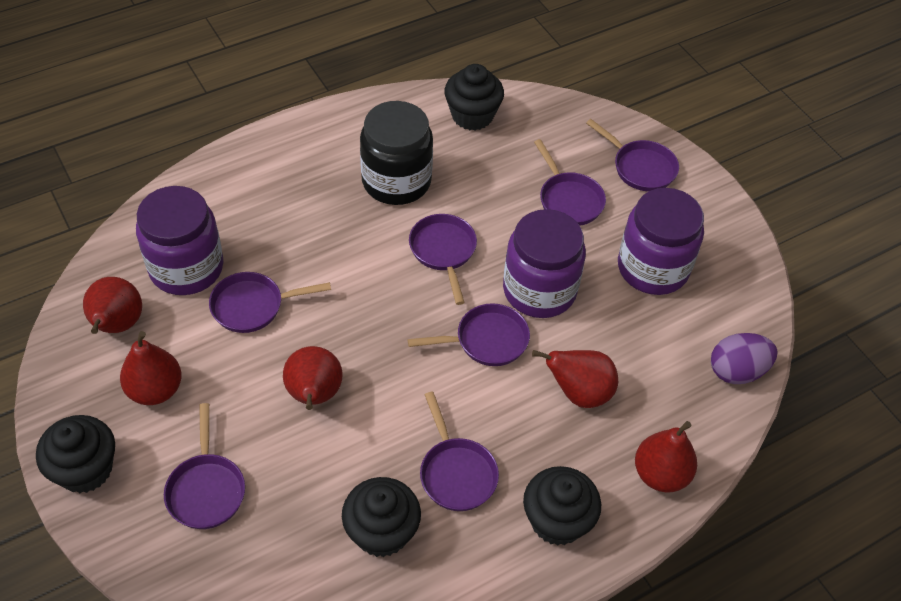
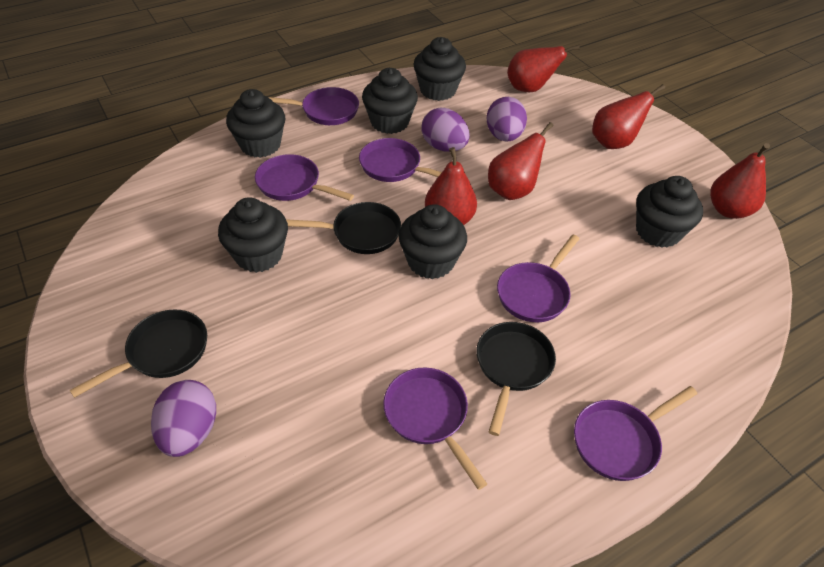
black cupcake: [36,415,115,493] [342,477,421,557] [444,64,504,130] [523,466,601,546] = 4 -> [218,197,288,273] [226,89,285,158] [362,68,418,134] [399,204,467,279] [413,37,466,101] [636,176,703,248] = 6
black jar: [360,101,433,205] = 1 -> none = 0
black pan: none = 0 -> [70,310,207,398] [286,202,401,254] [477,322,556,436] = 3
purple egg: [711,333,777,384] = 1 -> [151,380,216,457] [421,108,470,152] [487,97,527,141] = 3
purple jar: [136,186,223,295] [503,209,586,318] [618,188,704,295] = 3 -> none = 0
purple pan: [164,403,245,529] [209,272,331,333] [408,303,530,366] [409,214,477,305] [420,391,499,511] [534,139,606,226] [586,119,679,191] = 7 -> [255,154,354,201] [268,87,359,125] [359,138,442,182] [383,368,487,490] [497,235,579,322] [574,386,697,481] = 6

